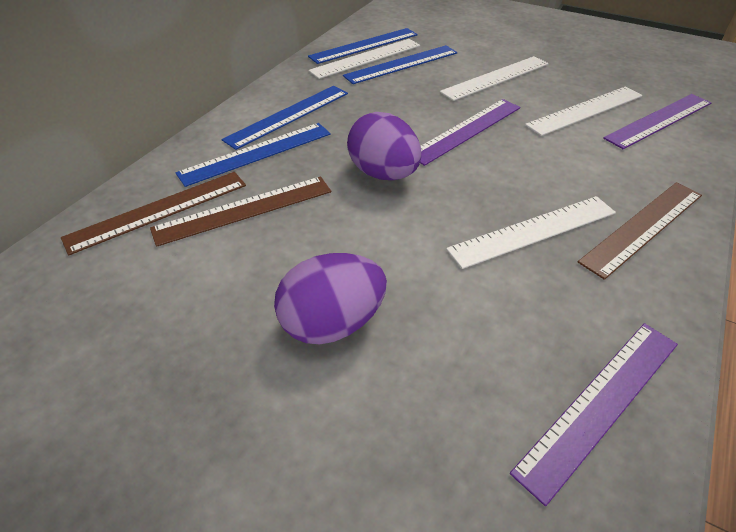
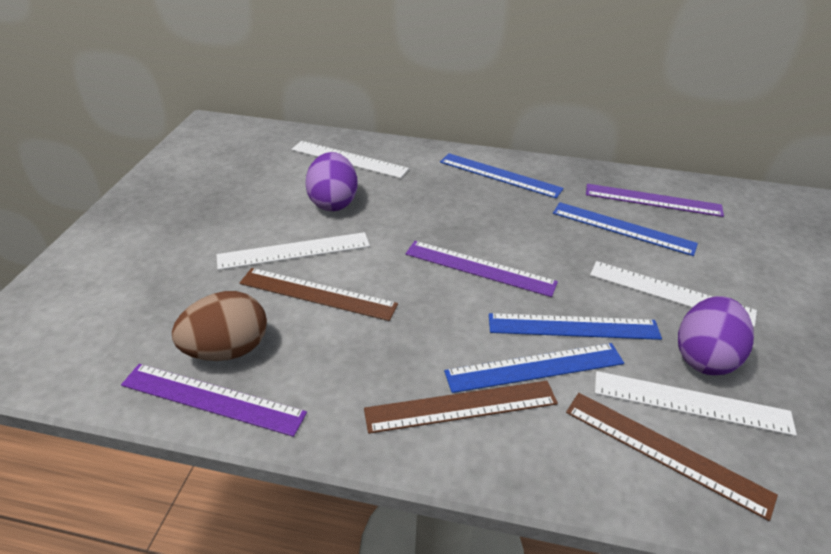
brown egg: none = 0 -> [172,291,267,361] = 1

